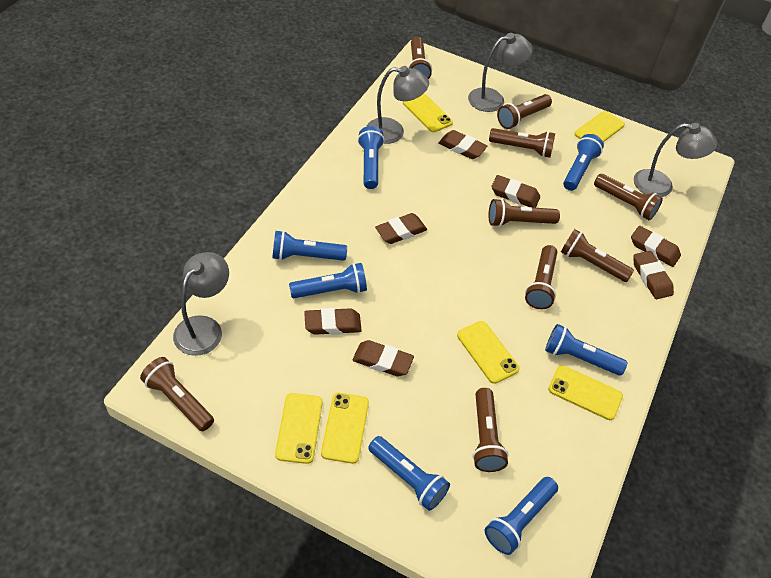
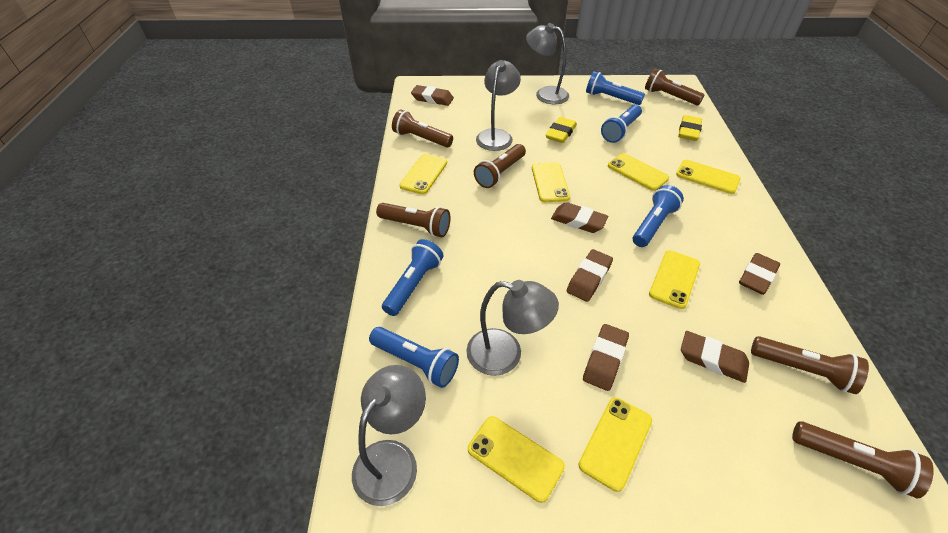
blue flashlight: [272,230,347,261] [289,263,367,298] [358,126,385,189] [368,436,450,511] [485,477,558,555] [545,324,627,376] [563,134,604,191] = 7 -> [369,327,459,388] [382,239,444,316] [586,71,645,105] [601,105,642,143] [633,185,684,247] = 5
brown eraser: [304,308,362,335] [353,340,414,377] [375,213,427,244] [438,130,487,159] [491,175,540,208] [631,226,681,267] [633,251,674,299] = 7 -> [411,85,454,106] [551,202,608,233] [567,249,613,302] [583,324,629,391] [681,331,749,383] [739,253,780,295] = 6
brown flashlight: [140,357,214,431] [408,37,432,79] [472,388,509,472] [488,198,560,227] [489,128,555,158] [497,94,552,129] [525,245,557,309] [561,229,634,282] [594,174,663,220] = 9 -> [376,203,451,237] [392,109,453,147] [474,144,526,188] [645,69,704,105] [751,336,869,394] [792,421,934,498] = 6
yellow eraser: none = 0 -> [546,117,577,143] [678,115,702,141] = 2
yellow phone: [275,393,323,464] [321,393,369,464] [403,93,453,132] [457,321,519,384] [548,365,623,420] [574,111,625,142] = 6 -> [399,154,447,194] [468,416,565,503] [532,162,570,202] [578,397,652,492] [608,153,669,191] [649,250,700,309] [676,160,740,194] = 7

